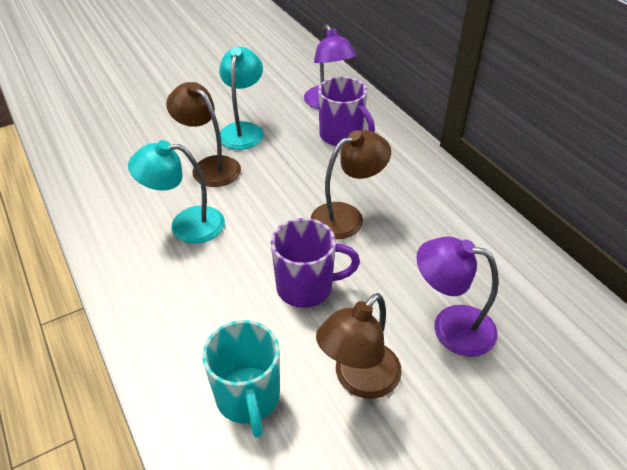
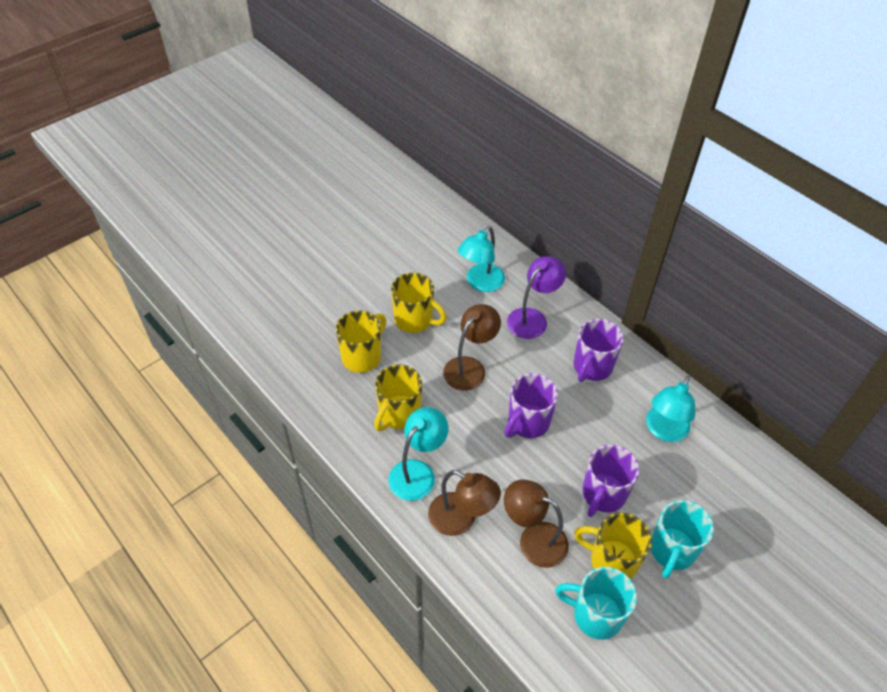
purple lamp: [304,25,356,109] [417,237,499,357] = 2 -> [507,256,566,339] = 1
purple mug: [271,218,360,308] [318,77,375,146] = 2 -> [505,373,558,438] [574,319,624,382] [582,445,640,517] = 3
turquoise lamp: [128,140,225,244] [219,47,264,150] = 2 -> [389,407,448,501] [458,226,505,292] [646,375,695,442] = 3
turquoise mug: [202,320,280,438] = 1 -> [555,567,637,640] [651,500,714,579] = 2
yellow mug: none = 0 -> [336,310,386,373] [374,365,422,431] [391,273,447,333] [574,513,652,579] = 4

